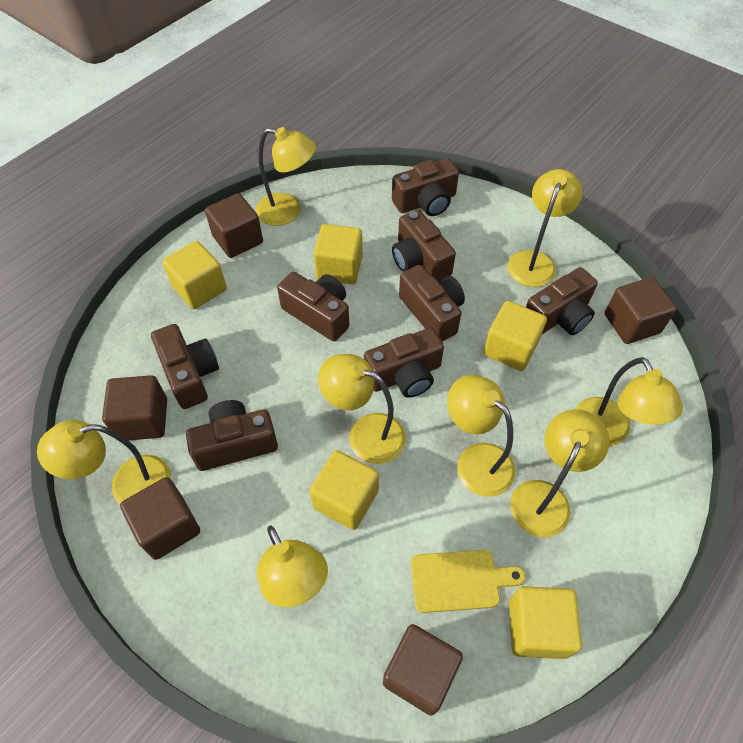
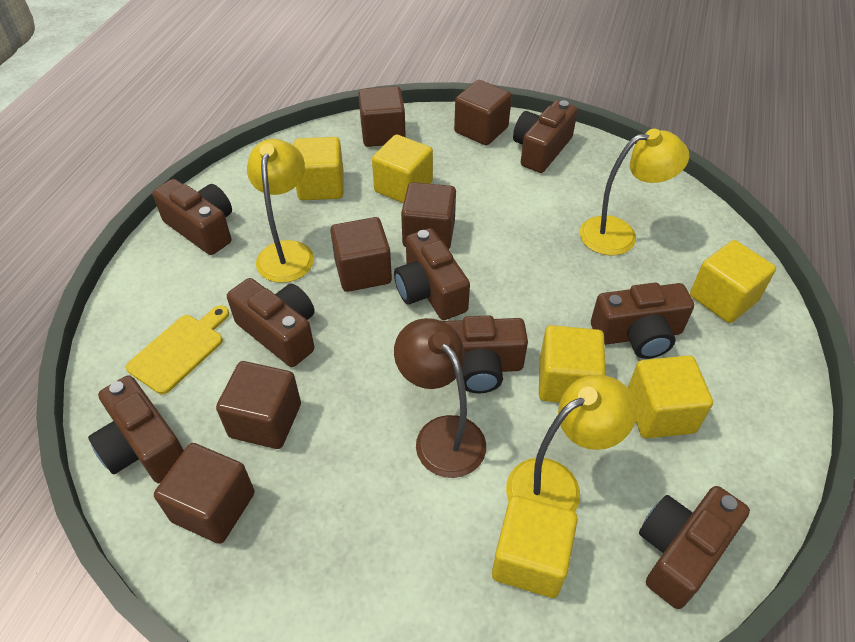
brown cube: [102,375,167,440] [120,477,200,560] [205,193,263,258] [383,624,463,716] [605,277,677,344] = 5 -> [154,443,255,544] [216,361,301,449] [330,217,392,292] [358,86,406,147] [401,182,456,249] [454,80,512,146] = 6
brown lamp: none = 0 -> [394,318,486,478] = 1
yellow cube: [162,241,227,309] [309,450,379,530] [313,224,363,284] [483,301,547,371] [509,586,582,659] = 5 -> [294,137,344,200] [372,135,433,203] [492,495,578,598] [539,325,606,403] [628,355,713,439] [690,240,776,323] = 6
yellow lamp: [37,420,171,504] [256,127,316,226] [257,526,328,607] [318,354,406,464] [447,375,516,497] [507,169,582,287] [510,409,610,537] [576,357,683,446] = 8 -> [247,139,314,283] [506,375,637,512] [580,129,690,256] = 3

